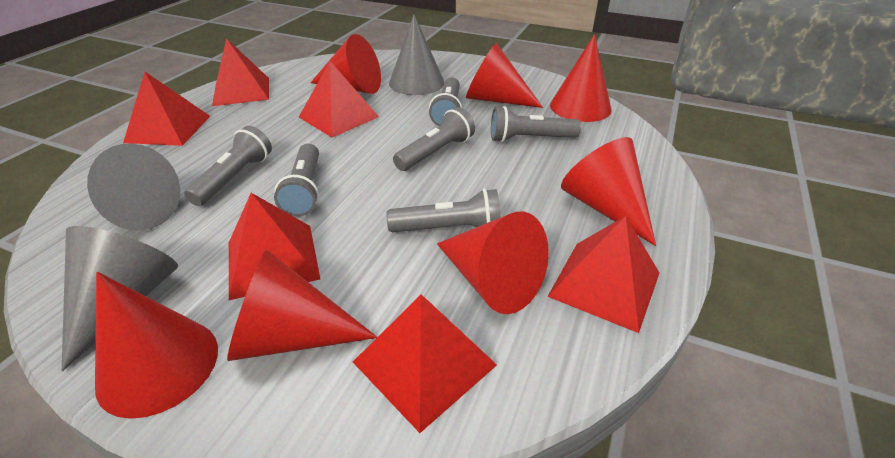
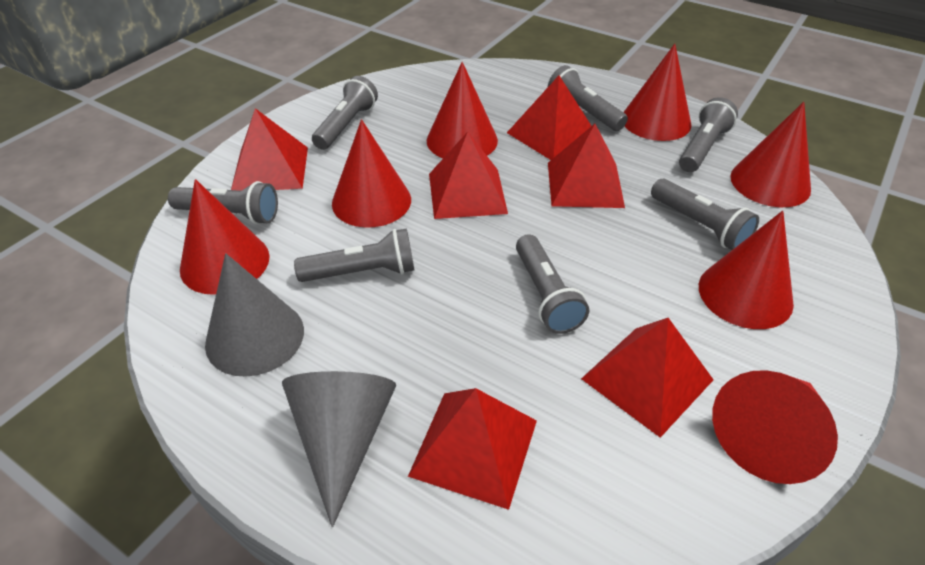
grey cone: [62,226,178,371] [87,144,180,230] [389,15,444,95] = 3 -> [205,253,304,377] [282,371,396,527] = 2
grey flashlight: [184,126,272,206] [274,144,319,217] [387,189,501,232] [393,107,475,171] [429,77,462,126] [491,106,581,142] = 6 -> [168,181,278,225] [294,228,414,282] [312,76,378,150] [516,234,589,334] [548,65,628,131] [651,179,759,250] [679,97,738,172] = 7

